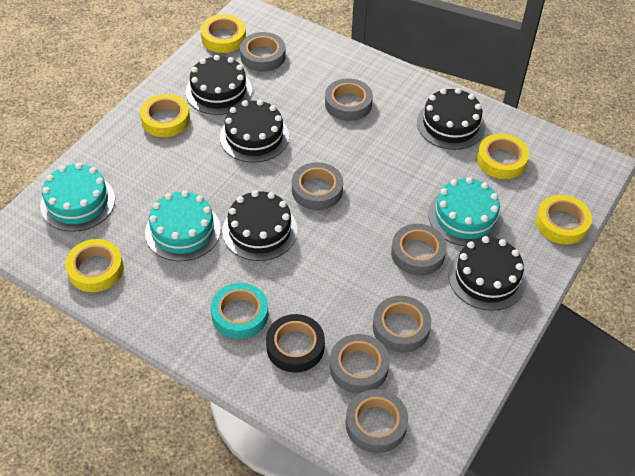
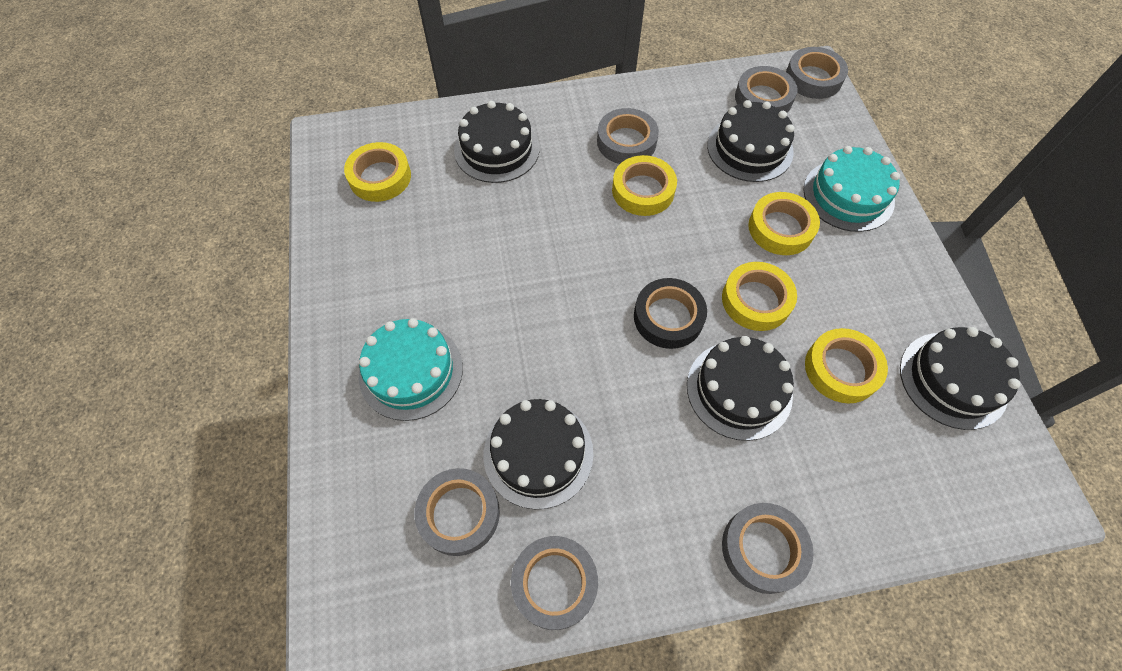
grey tape: [240,32,286,72] [292,162,343,210] [325,78,373,121] [330,334,390,394] [346,389,408,453] [373,296,431,353] [391,224,447,275] = 7 -> [414,468,500,556] [511,536,598,630] [597,108,659,164] [722,503,814,594] [735,66,798,113] [786,47,848,99] = 6
turquoise cake: [40,163,115,232] [145,190,221,261] [428,177,503,246] = 3 -> [359,318,463,421] [803,146,900,232] = 2
turquoise tape: [211,283,268,339] = 1 -> none = 0

